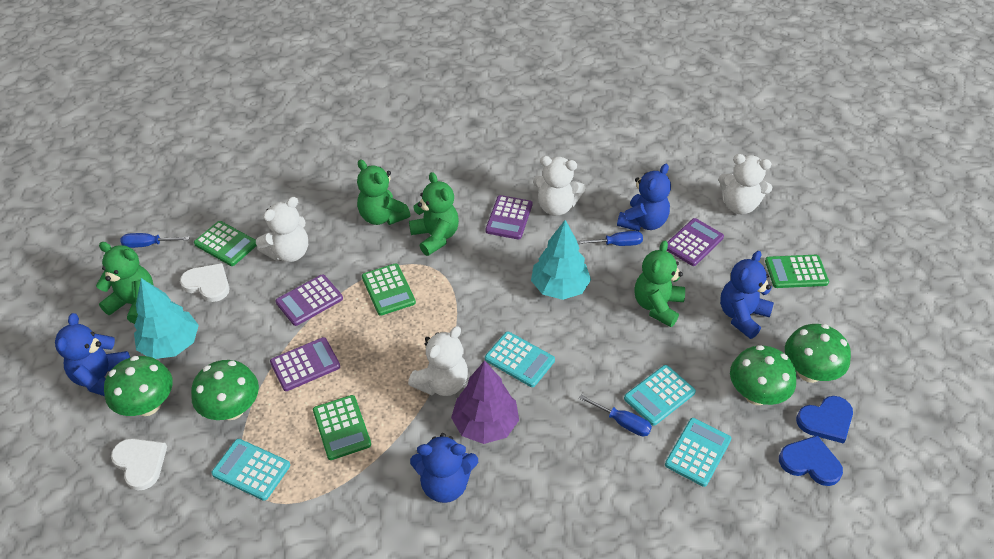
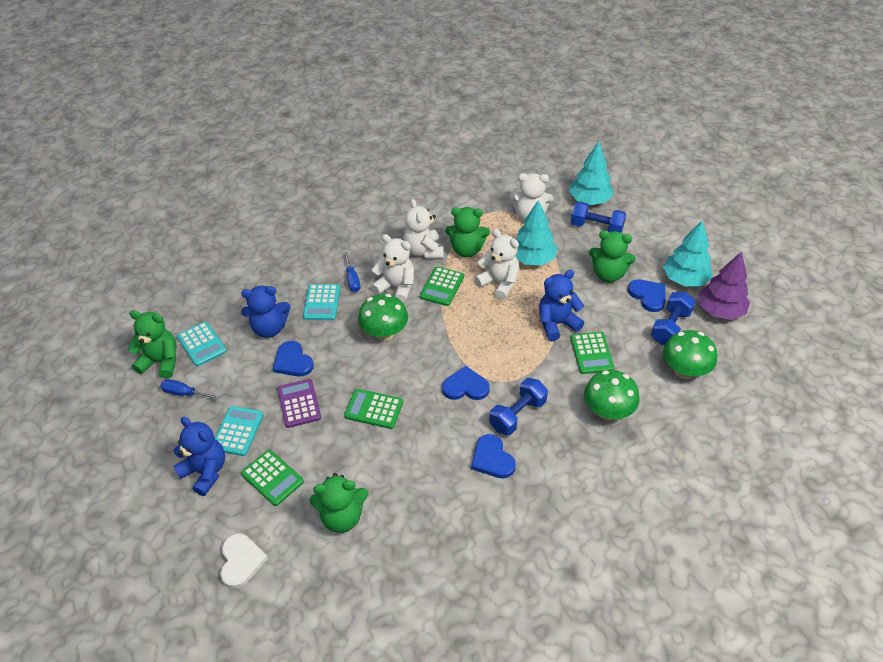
blue dumbbell: none = 0 -> [489,378,548,435] [571,201,626,233] [651,292,696,345] = 3
blue heart: [779,436,843,486] [796,396,853,444] = 2 -> [273,341,314,377] [442,366,490,400] [471,434,516,478] [628,279,666,312] = 4
blue screwdriver: [120,233,190,248] [577,231,643,246] [579,395,652,436] = 3 -> [160,379,220,400] [344,252,361,292] = 2
blue teddy bear: [55,313,130,396] [410,433,478,503] [617,164,671,231] [720,251,774,339] = 4 -> [173,417,225,496] [241,286,290,338] [539,270,584,341] = 3
green mushroom: [104,356,173,416] [191,360,259,420] [730,345,797,405] [785,324,851,383] = 4 -> [358,294,408,341] [584,370,640,421] [663,330,717,379] = 3
purple calculator: [270,337,340,391] [275,274,343,326] [485,195,533,240] [667,218,724,266] = 4 -> [277,379,321,428] = 1
turquoise calculator: [212,439,290,501] [485,331,555,387] [624,365,696,426] [665,418,731,487] = 4 -> [177,321,227,367] [214,406,264,456] [303,284,340,320] = 3
turquoise tree: [134,278,199,359] [531,220,591,300] = 2 -> [516,200,558,265] [569,142,614,205] [663,220,712,286] = 3
white heart: [111,438,167,491] [180,263,230,302] = 2 -> [220,533,268,588] = 1

